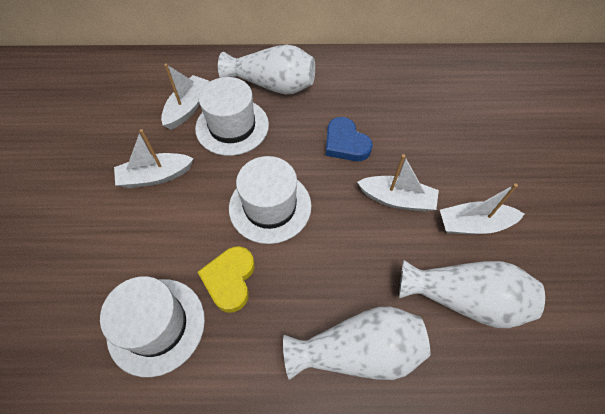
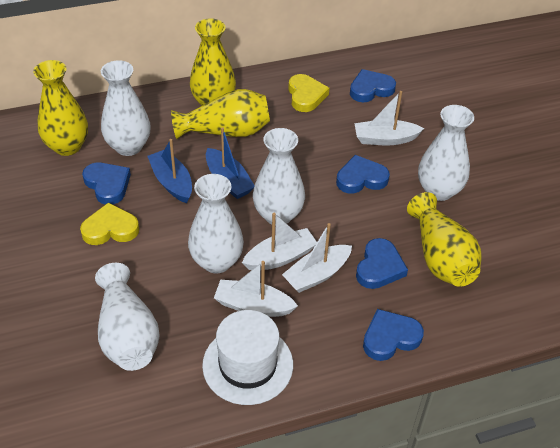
blue boat: none = 0 -> [148,139,192,203] [206,127,255,199] = 2
blue heart: [326,117,373,161] = 1 -> [82,163,131,205] [336,155,390,194] [350,69,396,102] [356,238,408,289] [363,309,424,361] = 5
white hat: [100,276,205,377] [195,77,269,156] [229,156,311,244] = 3 -> [202,310,293,405] = 1
white vase: [218,45,315,95] [283,307,430,380] [399,260,545,328] = 3 -> [95,263,160,371] [101,60,151,156] [188,174,244,274] [253,128,305,226] [418,105,474,201] = 5
yellow heart: [198,246,255,313] = 1 -> [80,203,139,245] [288,74,329,112] = 2
yellow vase: none = 0 -> [33,60,88,156] [171,89,270,139] [190,18,236,106] [407,192,481,287] = 4

